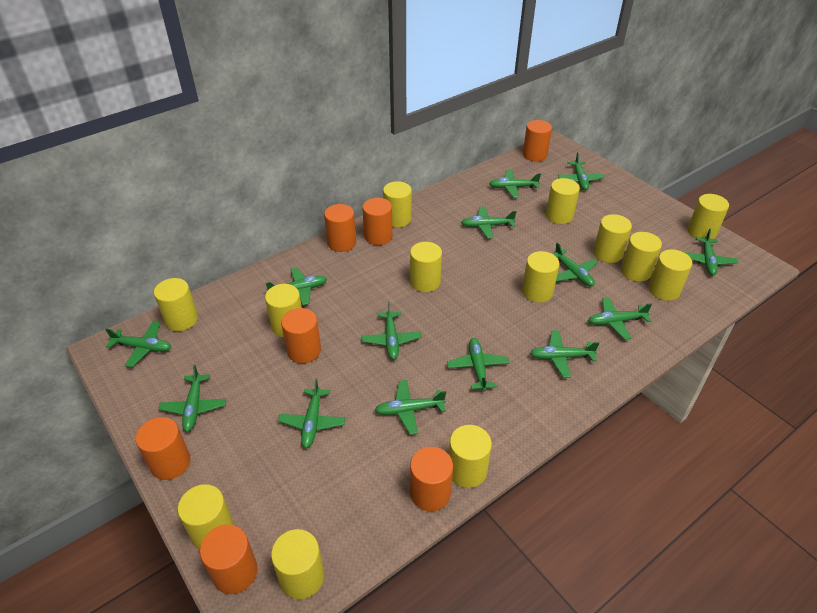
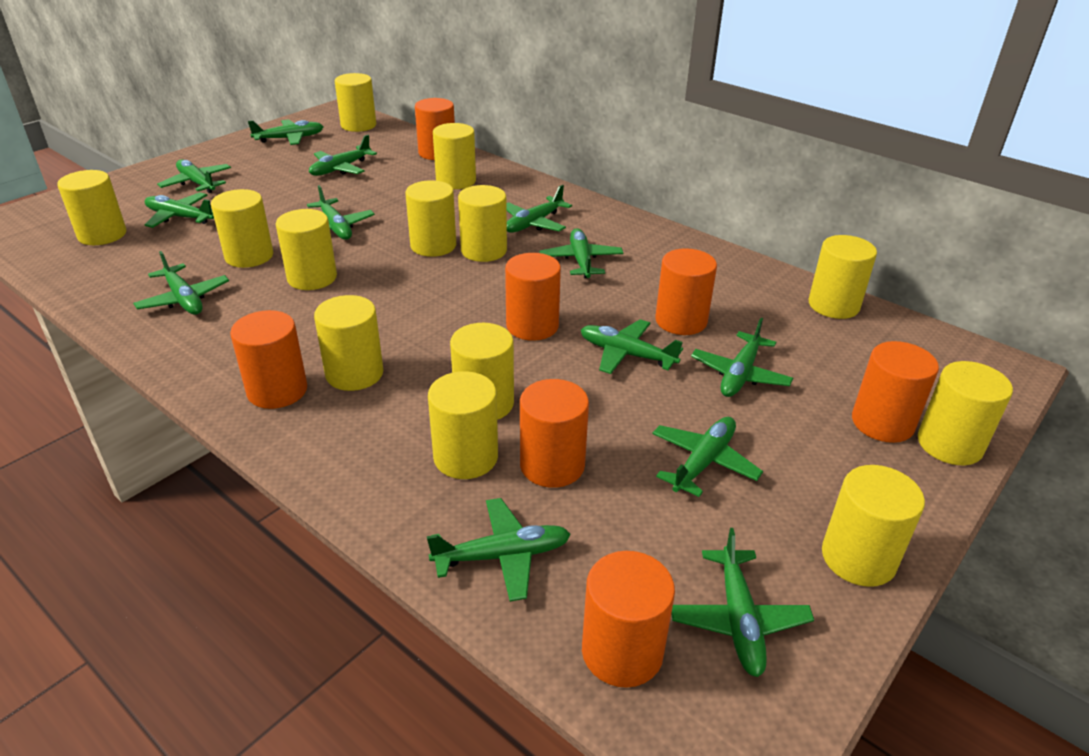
green plane: [105,322,171,367] [158,365,226,432] [266,268,327,306] [278,379,345,448] [362,302,422,360] [375,380,446,434] [447,338,509,391] [461,207,517,238] [489,170,541,198] [530,331,599,378] [553,242,598,287] [558,152,605,190] [588,297,652,340] [684,229,738,275] = 14 -> [133,251,229,315] [145,192,214,228] [157,160,231,193] [248,119,323,145] [307,185,375,240] [309,135,377,176] [427,498,571,602] [506,185,572,233] [539,228,624,278] [581,319,683,374] [652,417,763,497] [671,528,814,677] [691,318,793,397] = 13

